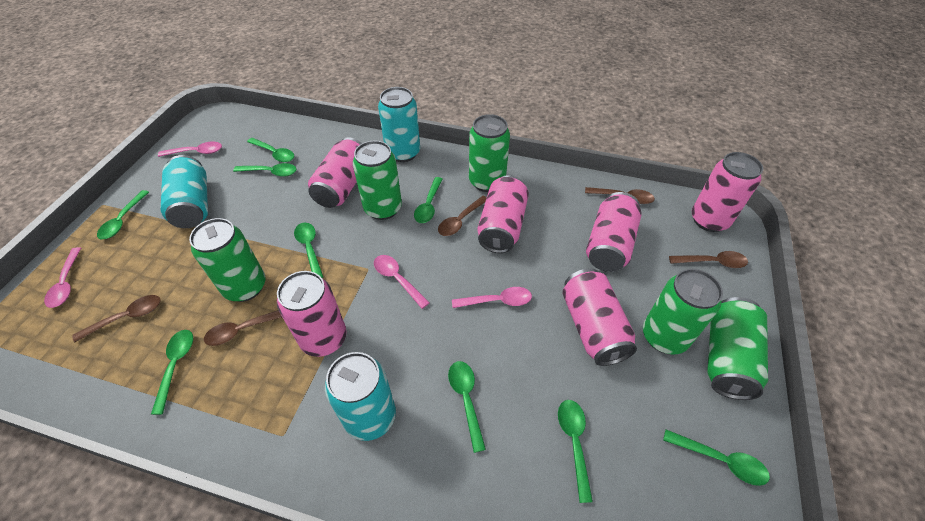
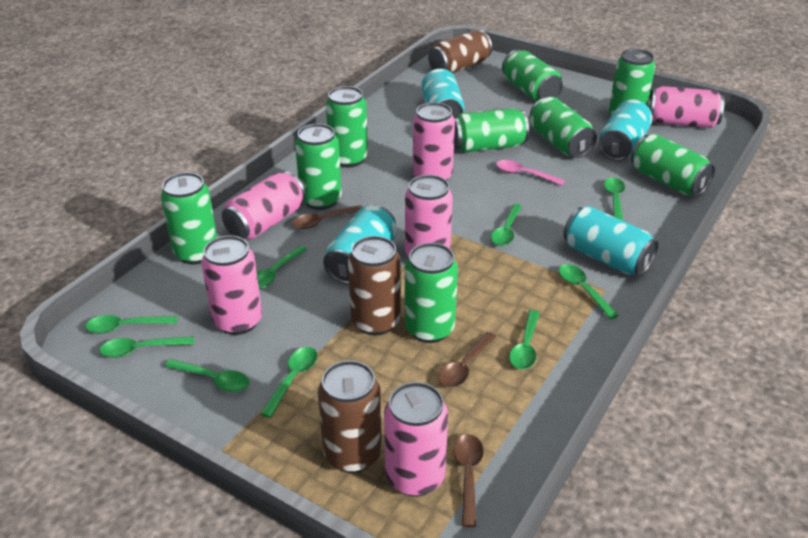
brown can: none = 0 -> [318,360,382,473] [348,236,401,335] [428,30,492,73] = 3
brown spoon: [72,295,161,343] [204,310,282,346] [438,196,487,236] [585,187,655,204] [669,251,748,268] = 5 -> [292,205,363,229] [438,332,496,387] [454,434,484,527] = 3
green can: [189,218,266,302] [353,141,402,220] [469,114,510,192] [643,269,723,354] [707,297,768,400] = 5 -> [161,172,217,264] [295,124,342,210] [326,86,368,168] [405,243,458,343] [454,108,529,153] [502,50,563,102] [530,97,597,158] [609,49,655,116] [631,134,715,197] = 9
pink spoon: [44,247,81,308] [158,142,222,157] [374,255,429,309] [452,287,532,308] = 4 -> [496,160,565,185] = 1
turquoise can: [161,155,208,228] [325,352,396,441] [378,87,420,162] = 3 -> [323,205,397,284] [421,69,465,118] [563,206,659,276] [599,100,653,161] = 4

